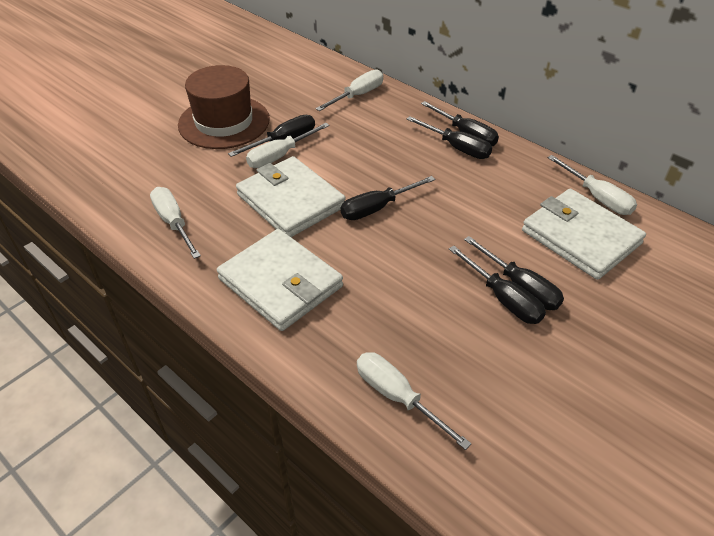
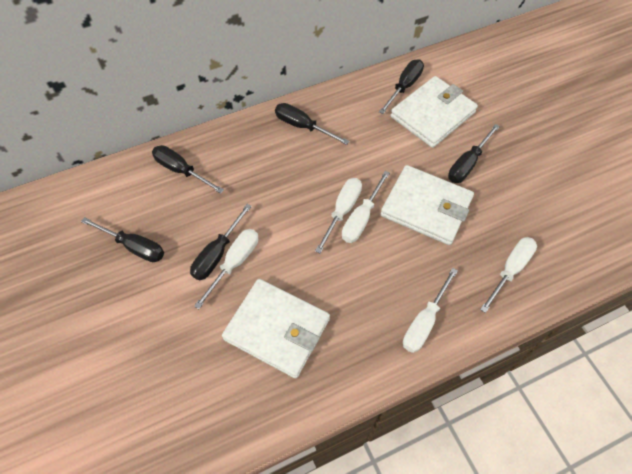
brown hat: [178,65,270,149] = 1 -> none = 0

